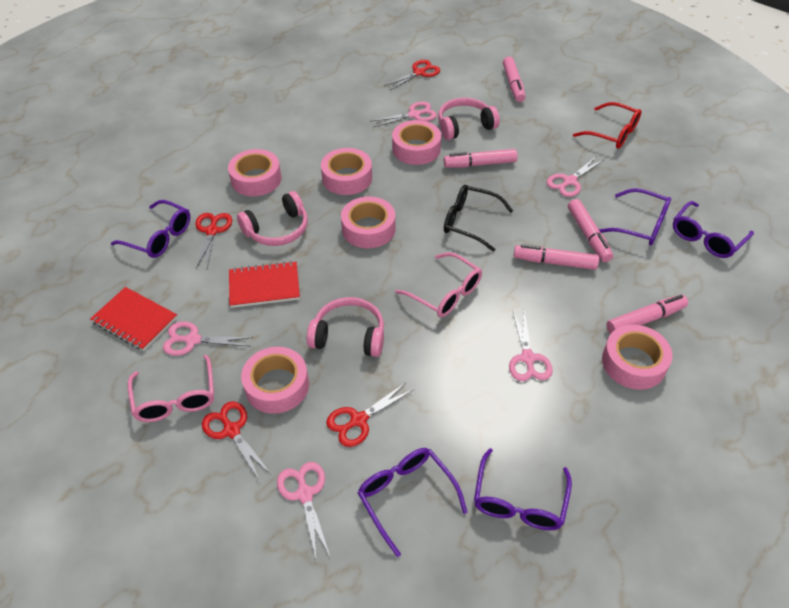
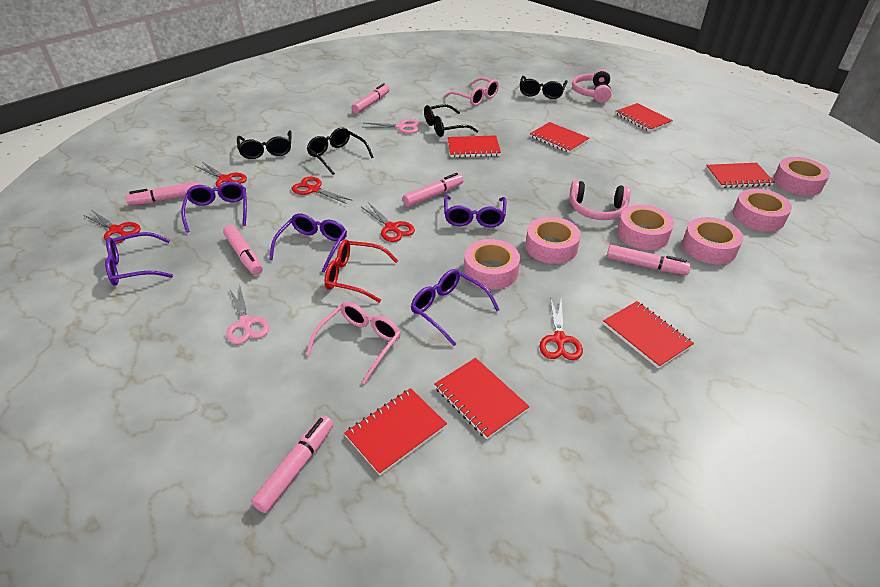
black glasses: [444,185,513,252] = 1 -> [237,130,292,159] [307,127,374,175] [424,104,478,137] [520,76,568,99] = 4
pink headphones: [237,191,308,246] [307,297,384,357] [438,98,500,140] = 3 -> [569,181,631,220] [572,69,612,103] = 2
pink marker: [444,149,517,168] [503,57,526,102] [514,244,599,270] [568,199,613,262] [606,295,688,334] = 5 -> [126,181,200,205] [223,225,263,275] [251,415,334,513] [351,83,389,114] [403,173,464,207] [607,245,691,275] = 6
pink scissors: [163,322,253,356] [277,462,330,562] [370,102,437,127] [509,312,553,381] [547,157,603,197] = 5 -> [227,284,269,344] [362,119,420,133] = 2
red notebook: [90,287,178,351] [229,261,300,308] = 2 -> [344,388,447,475] [434,358,530,439] [448,135,501,158] [530,122,589,153] [603,301,694,369] [615,103,673,132] [706,163,774,188] = 7
red scissors: [196,213,232,269] [202,401,272,481] [326,382,414,447] [384,60,440,91] = 4 -> [84,211,141,244] [195,162,247,188] [292,177,353,204] [361,203,415,242] [539,297,583,360] = 5

